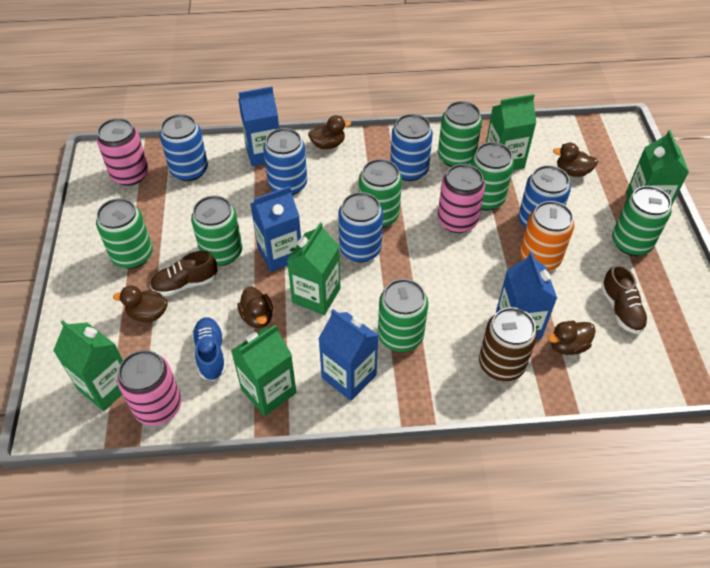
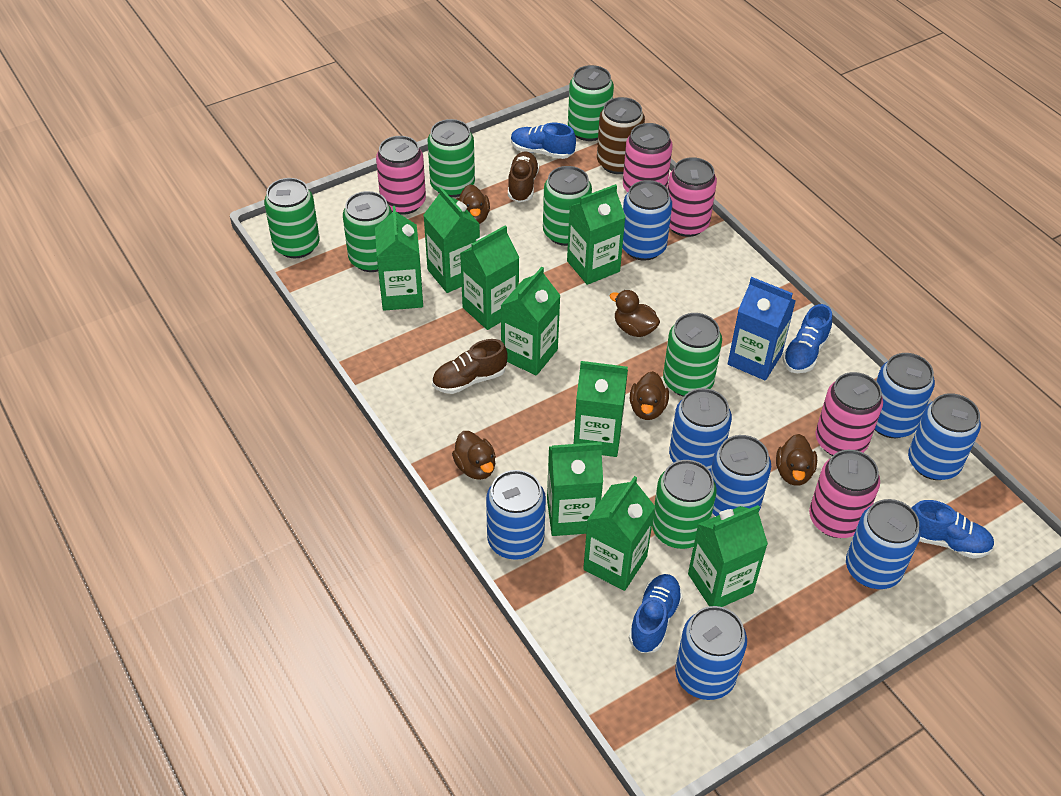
blue can: [160,114,208,181] [263,128,307,195] [338,192,383,262] [390,114,433,181] [518,165,571,229] = 5 -> [486,470,546,560] [622,180,672,261] [669,388,732,471] [675,606,747,700] [710,435,771,516] [846,499,921,589] [875,353,935,438] [908,393,981,480] = 8
blue carton: [238,86,279,166] [250,186,301,272] [318,309,379,401] [496,252,557,340] = 4 -> [728,277,796,381] = 1
blue shoe: [192,317,226,381] = 1 -> [511,123,576,159] [629,574,683,653] [782,304,832,373] [912,500,994,559] = 4
green carton: [53,320,123,411] [231,324,296,416] [287,222,340,315] [486,94,537,170] [626,130,689,206] = 5 -> [375,206,423,311] [424,187,480,293] [460,225,520,330] [500,267,561,376] [547,442,603,536] [567,184,625,285] [574,361,628,457] [583,476,655,591] [688,505,768,607] = 9
orange can: [520,201,574,271] = 1 -> none = 0
pink can: [97,118,149,186] [117,350,182,426] [437,164,485,233] = 3 -> [376,136,426,215] [623,123,673,192] [668,157,717,237] [809,450,880,538] [816,372,883,456] = 5

